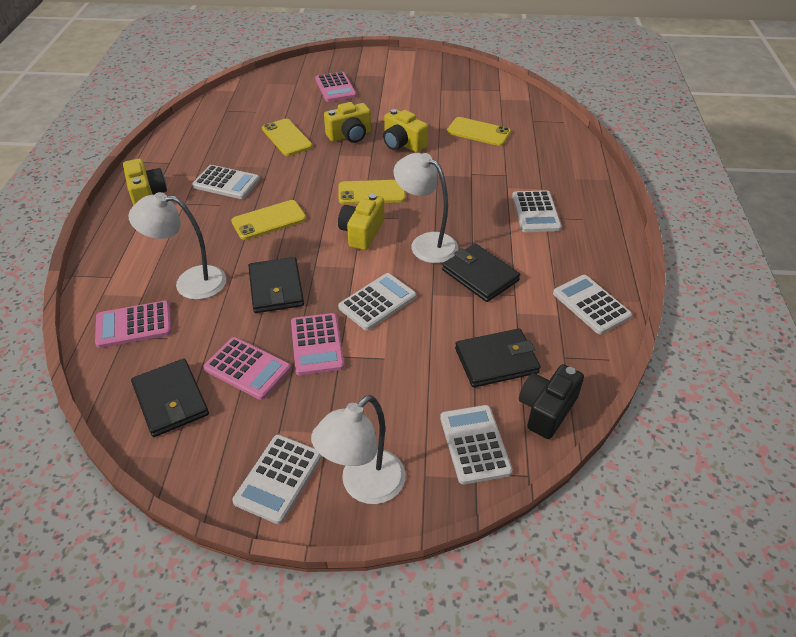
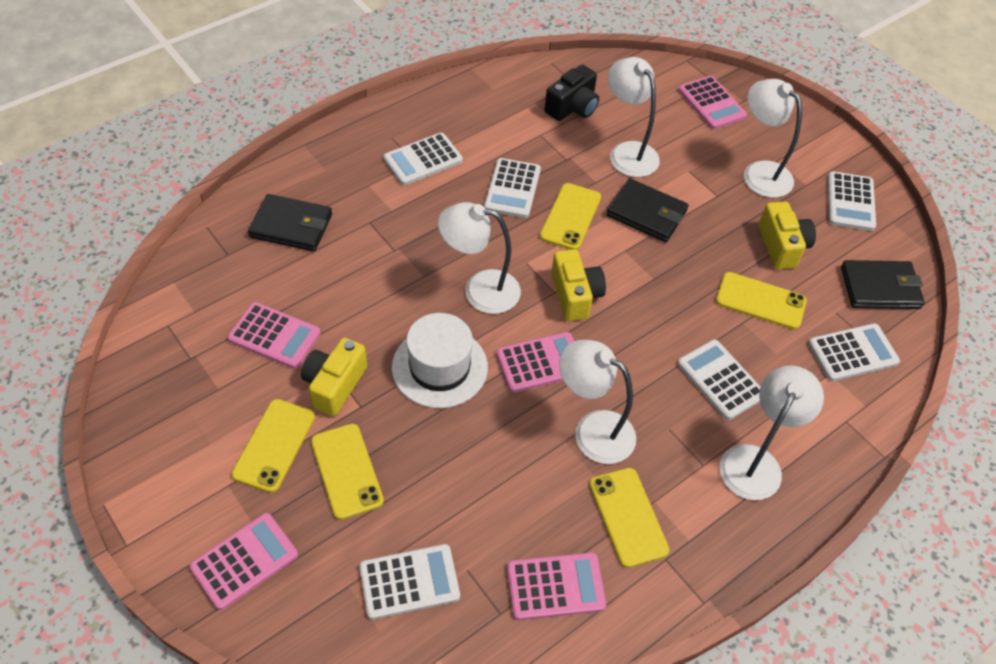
black wallet: [131,359,209,437] [248,257,304,313] [442,243,520,302] [455,328,541,387] = 4 -> [248,194,332,251] [606,178,689,242] [841,260,925,309] = 3
pink calculator: [95,301,172,348] [203,337,291,400] [291,313,344,375] [315,72,357,102] = 4 -> [190,513,298,610] [228,302,321,369] [496,332,574,393] [507,553,606,620] [678,76,747,129] = 5
white hat: none = 0 -> [392,313,488,408] = 1
white lamp: [128,192,226,300] [311,395,405,504] [394,153,458,263] = 3 -> [438,202,521,314] [559,340,636,464] [608,57,660,177] [720,366,824,500] [744,79,802,198] = 5
yellow camera: [123,159,167,206] [324,102,371,143] [338,194,384,250] [383,109,428,153] = 4 -> [301,338,367,416] [551,249,606,321] [759,202,816,269] = 3
yellow phone: [231,200,306,240] [262,119,313,156] [339,180,406,204] [447,117,511,146] = 4 -> [231,399,315,493] [311,424,384,520] [540,183,601,250] [589,468,669,568] [716,272,807,329] = 5

